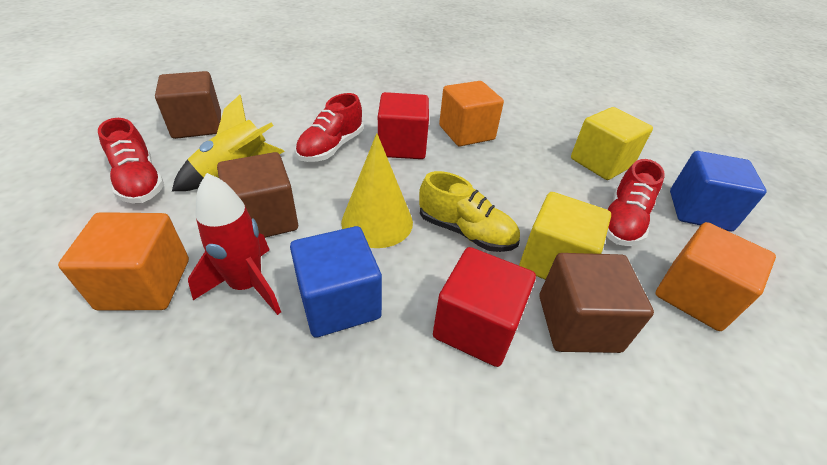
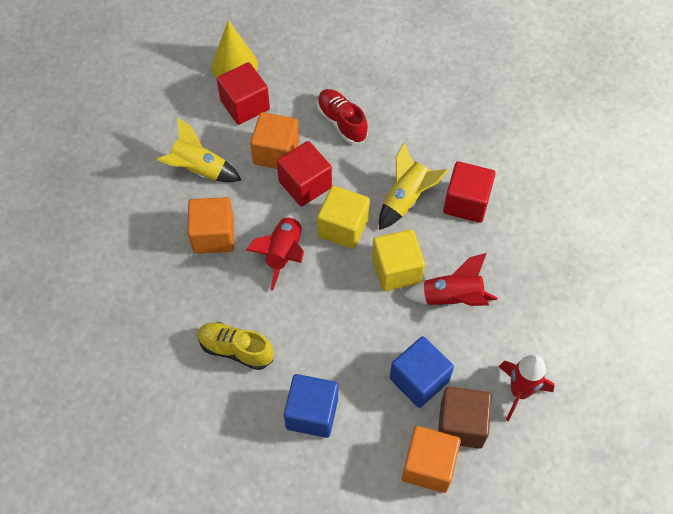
brown cube: [155,71,221,139] [217,152,298,238] [539,253,654,353] = 3 -> [438,387,492,449] = 1
red cube: [378,92,429,159] [433,247,536,367] = 2 -> [217,62,270,125] [277,141,332,206] [443,161,495,223] = 3
red rocket: [188,173,281,315] = 1 -> [246,212,304,291] [404,253,498,306] [499,355,554,421] = 3
red shoe: [98,118,164,203] [296,93,363,162] [606,159,665,246] = 3 -> [317,89,368,144] = 1
yellow rocket: [172,95,285,191] = 1 -> [157,117,241,182] [379,142,448,230] = 2

